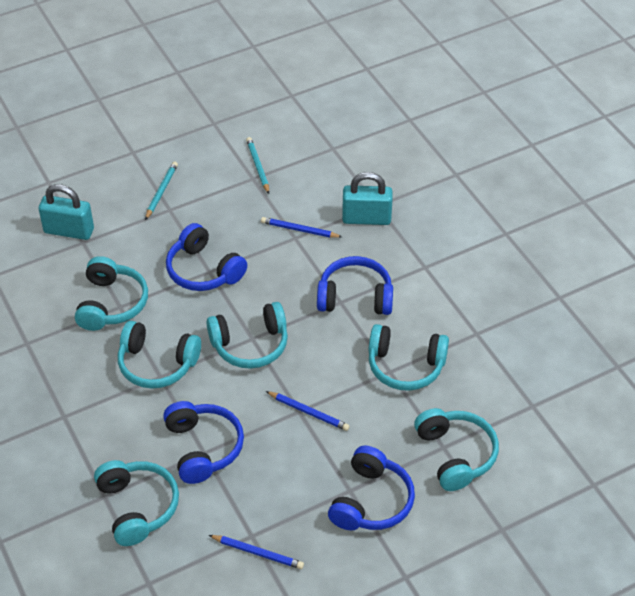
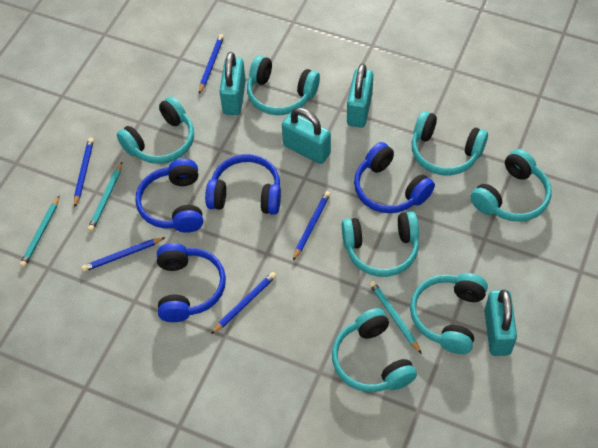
blue pencil: [209,535,304,569] [261,217,342,238] [266,391,350,431] = 3 -> [74,138,94,208] [82,237,166,272] [199,34,224,94] [211,272,276,334] [293,191,330,261] = 5
turquoise headphones: [75,256,148,331] [94,460,179,546] [118,321,201,389] [206,302,288,369] [368,324,449,391] [414,408,499,491] = 6 -> [117,97,194,164] [247,55,320,115] [332,308,417,392] [342,211,419,277] [410,273,488,354] [412,111,488,175] [470,149,552,222] = 7
turquoise padlock: [38,184,94,240] [342,172,393,225] = 2 -> [219,52,246,115] [282,108,331,164] [347,64,373,128] [484,289,517,356] = 4
turquoise pencil: [145,162,178,220] [246,137,269,194] = 2 -> [20,195,60,267] [88,162,122,231] [369,281,422,354] = 3

